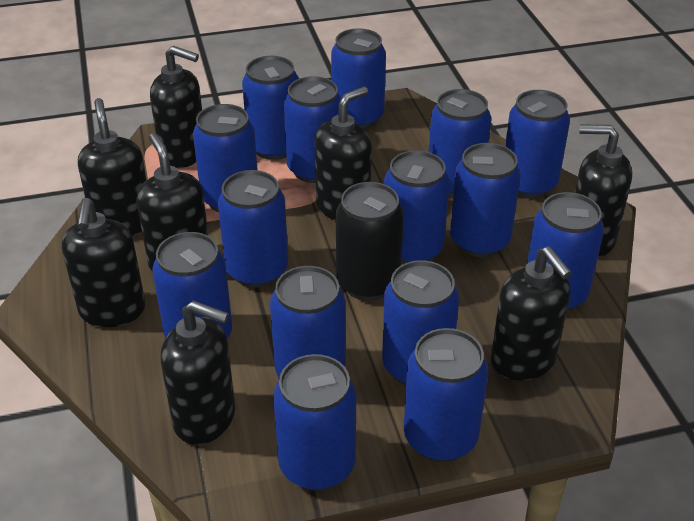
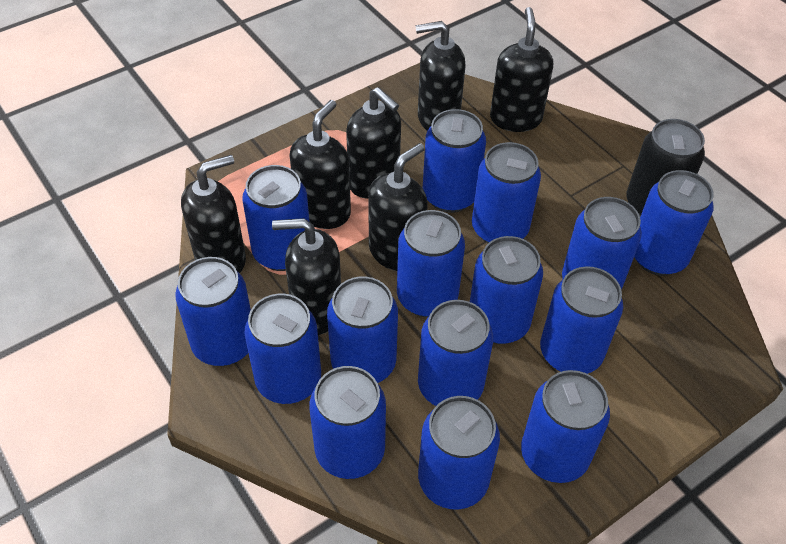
black soap dispenser: [62,198,145,327] [78,98,147,236] [136,133,208,272] [150,46,202,168] [161,300,235,445] [315,87,372,220] [491,246,572,381] [575,125,632,257] = 8 -> [181,155,246,273] [272,218,341,335] [290,100,351,229] [346,87,401,199] [368,143,428,271] [415,21,466,131] [490,7,553,132] = 7

